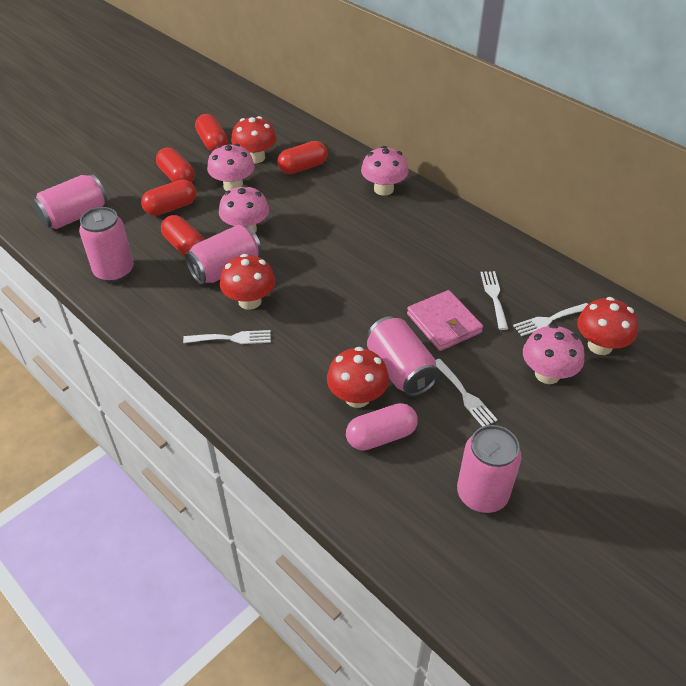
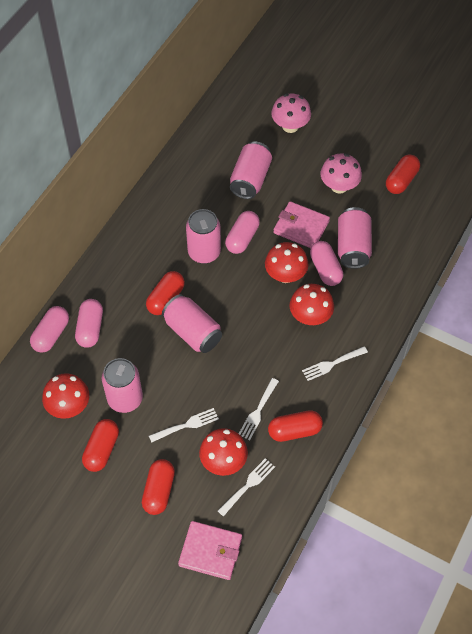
pink capsule: [346,403,418,451] = 1 -> [30,306,69,353] [75,299,103,348] [225,211,260,254] [310,241,343,286] = 4
pink mushroom: [207,144,255,191] [219,185,269,233] [361,146,409,196] [523,324,585,384] = 4 -> [271,93,311,133] [321,153,362,194] = 2
pink wallet: [407,290,483,351] = 1 -> [178,521,242,580] [273,201,330,248] = 2

